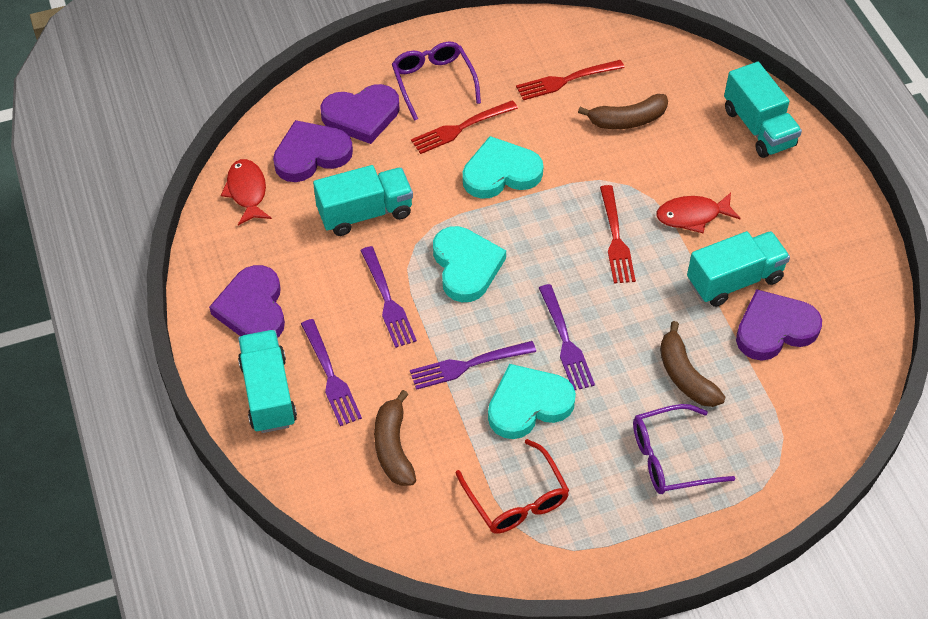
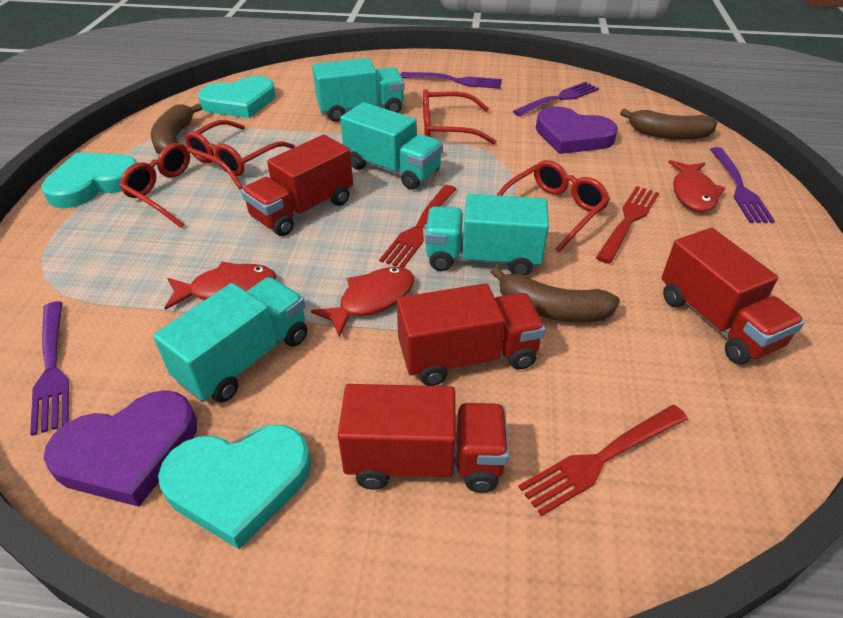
purple glasses: [392,42,481,121] [633,404,735,494] = 2 -> none = 0
purple heart: [209,265,285,338] [273,120,353,182] [320,84,400,144] [736,289,822,361] = 4 -> [44,390,197,507] [536,106,618,154] = 2
red fish: [221,159,272,225] [656,193,741,234] = 2 -> [165,262,276,310] [311,267,414,337] [668,160,725,212] = 3
red glasses: [455,439,570,534] = 1 -> [119,143,243,228] [185,120,295,176] [423,89,497,145] [497,160,610,252] = 4
red truck: none = 0 -> [241,135,353,236] [338,384,509,493] [397,283,546,386] [661,228,805,365] = 4

